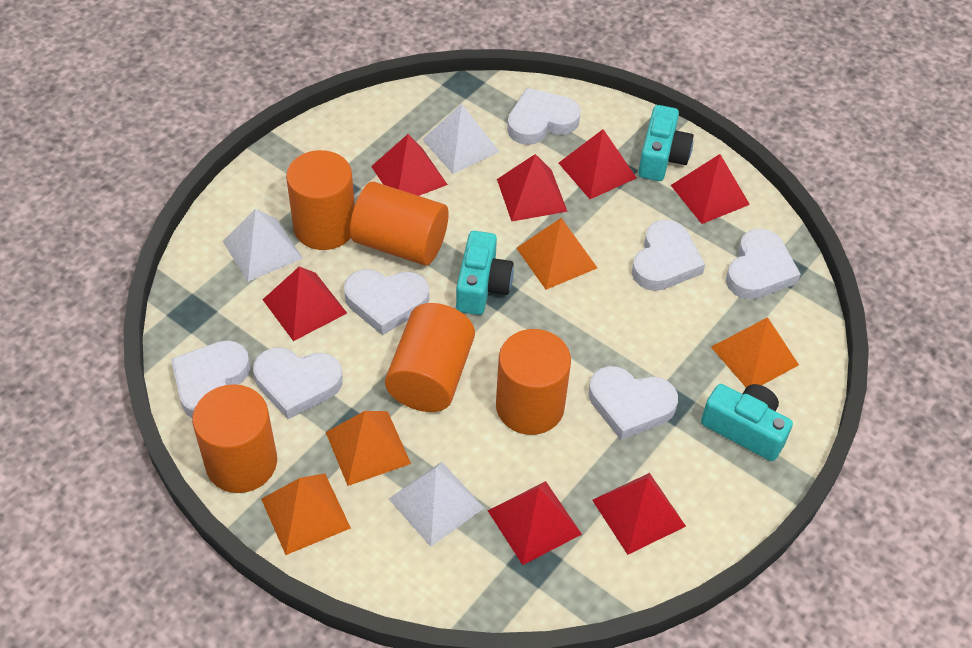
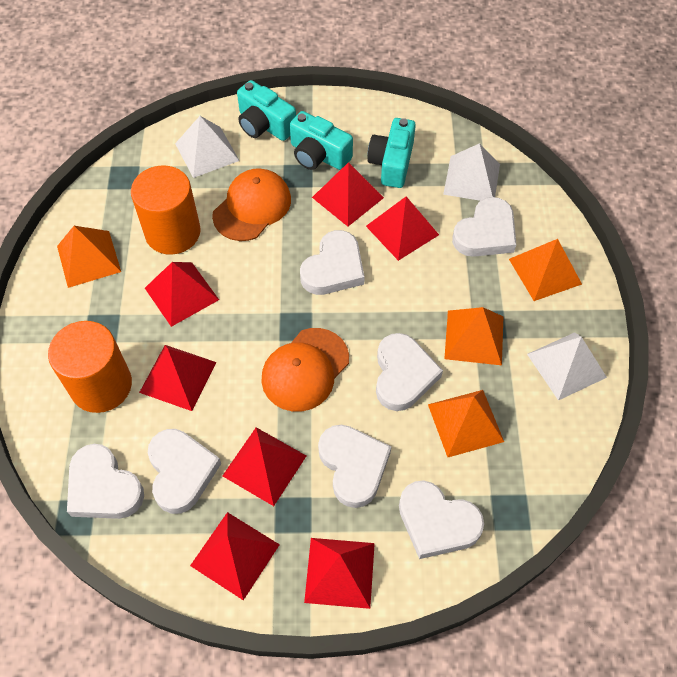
orange cap: none = 0 -> [212,169,291,241] [261,328,349,412] = 2
orange cylinder: [192,384,277,493] [286,150,355,250] [350,181,448,266] [385,303,475,412] [496,329,571,435] = 5 -> [48,321,132,413] [131,165,201,255] = 2

